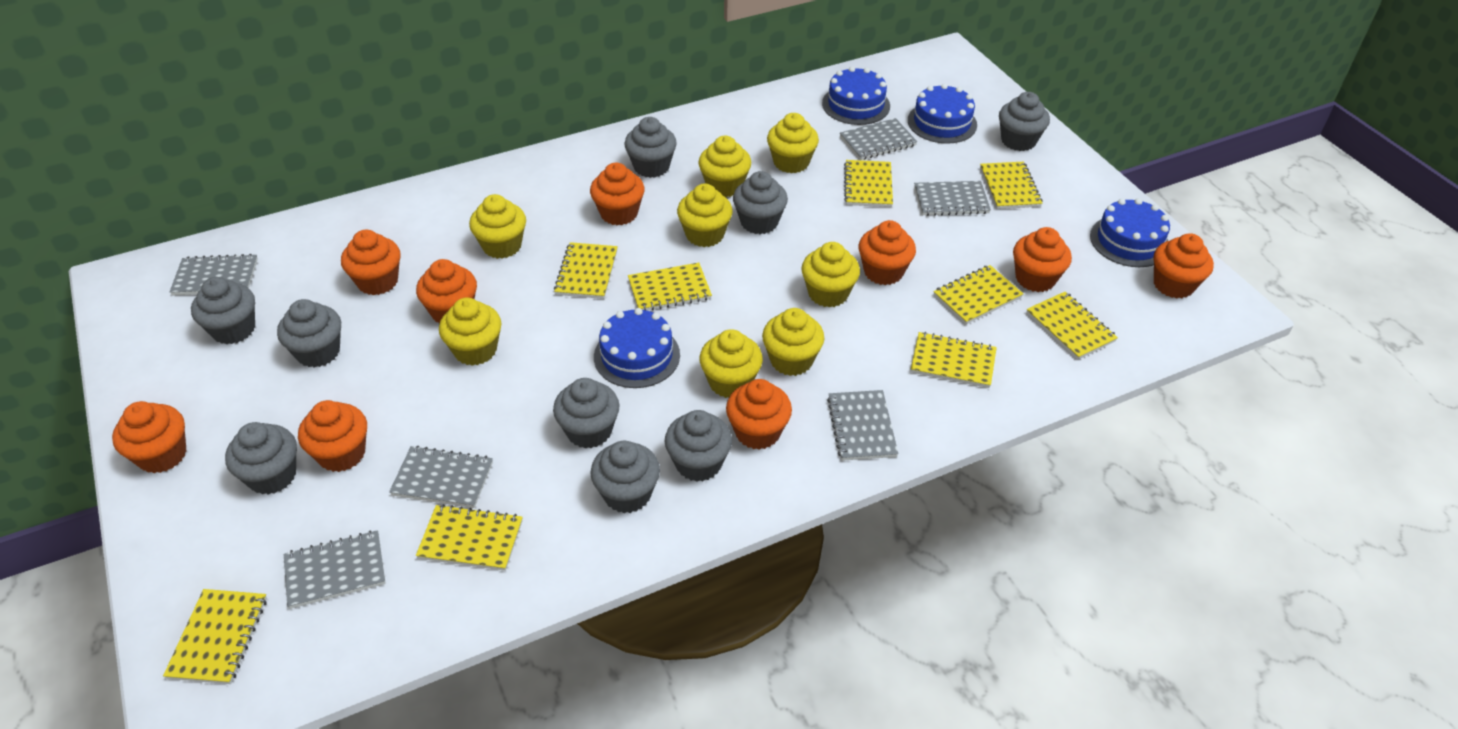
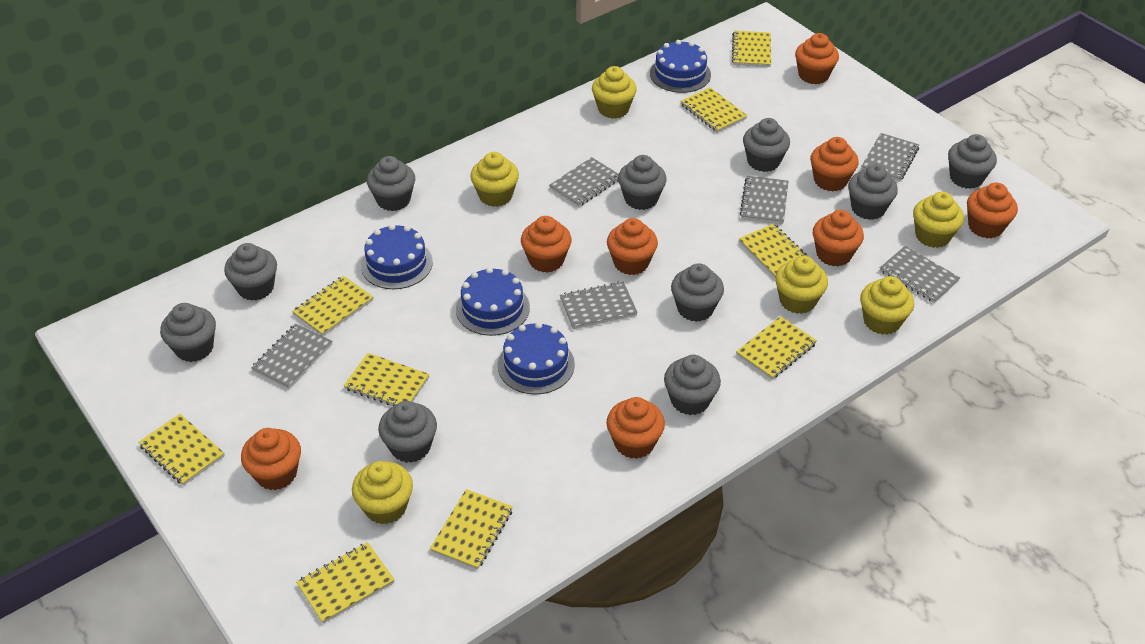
grey cupcake: [191,277,255,344] [225,422,297,495] [277,299,341,367] [553,378,619,449] [590,441,660,513] [624,117,677,178] [665,410,732,482] [733,171,788,234] [999,92,1050,151] = 9 -> [160,303,216,362] [224,243,277,301] [367,156,415,211] [378,401,437,463] [618,155,667,210] [664,355,721,415] [671,263,724,322] [743,118,790,172] [848,164,898,220] [948,134,997,189] = 10
orange cupcake: [112,401,186,473] [298,400,367,472] [341,230,401,295] [416,259,477,324] [590,162,645,225] [726,379,792,450] [859,220,916,285] [1013,227,1072,292] [1154,233,1214,298] = 9 -> [241,428,301,490] [521,216,572,273] [607,218,658,275] [607,397,665,459] [795,33,839,85] [810,137,859,192] [813,210,864,266] [967,182,1018,238] = 8
yellow cupcake: [439,298,502,366] [469,194,526,259] [677,184,733,247] [699,136,751,197] [700,329,763,398] [762,308,825,376] [767,113,819,173] [801,242,860,308] = 8 -> [352,461,413,524] [470,152,519,207] [592,66,637,119] [775,256,828,314] [860,276,914,335] [913,192,964,248] = 6

